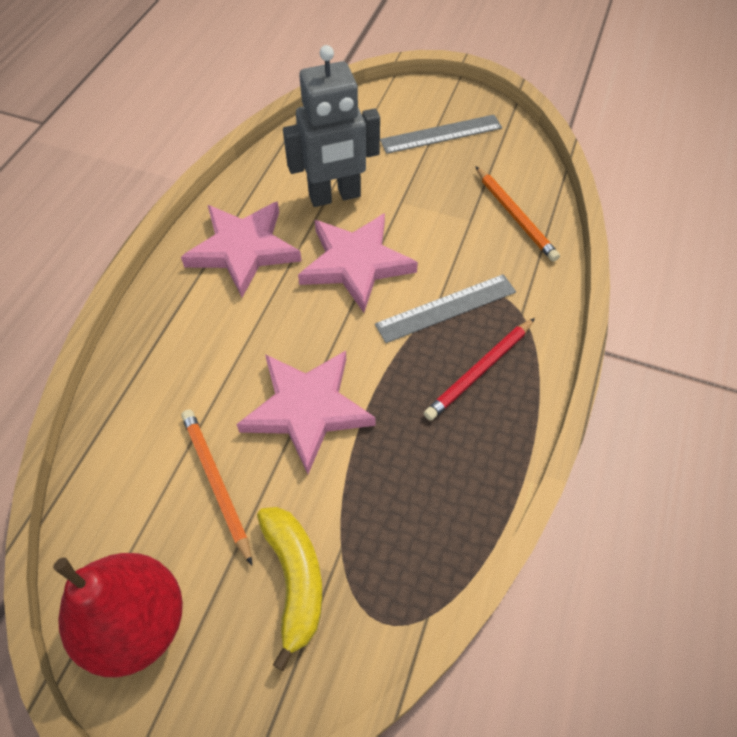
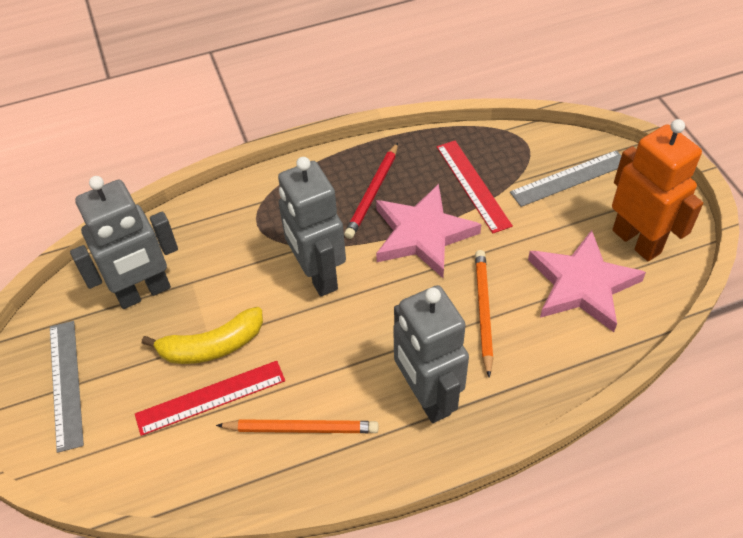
grey robot: [283,45,380,207] = 1 -> [70,176,178,309] [278,157,346,296] [393,285,469,423] = 3
orange robot: none = 0 -> [612,119,703,261] = 1
pink star: [181,202,302,297] [236,351,376,474] [298,213,418,313] = 3 -> [376,184,481,278] [528,230,646,332] = 2
red pear: [53,553,183,678] = 1 -> none = 0
red ruler: none = 0 -> [135,361,285,436] [437,141,513,234] = 2

